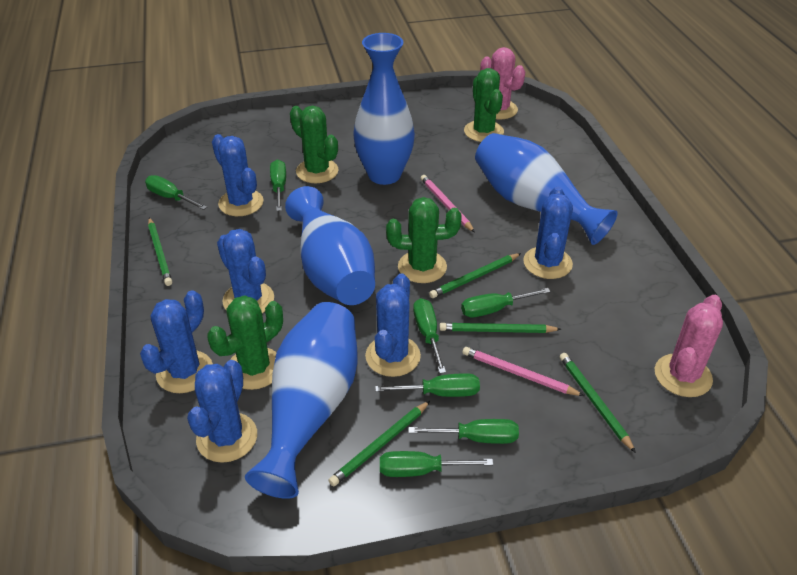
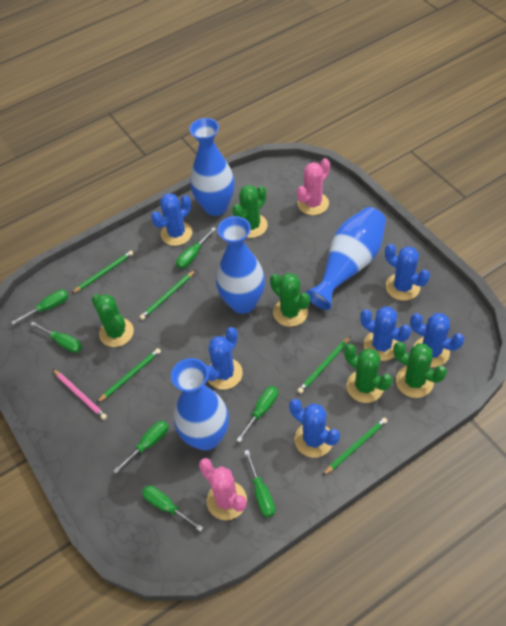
green cactus: [207,295,283,390] [290,106,339,183] [386,197,462,283] [464,68,504,142] = 4 -> [91,294,134,347] [232,185,268,238] [270,273,310,327] [344,344,392,403] [393,342,447,398] = 5
pink pencil: [421,175,475,232] [462,347,584,396] = 2 -> [53,369,107,420] = 1

